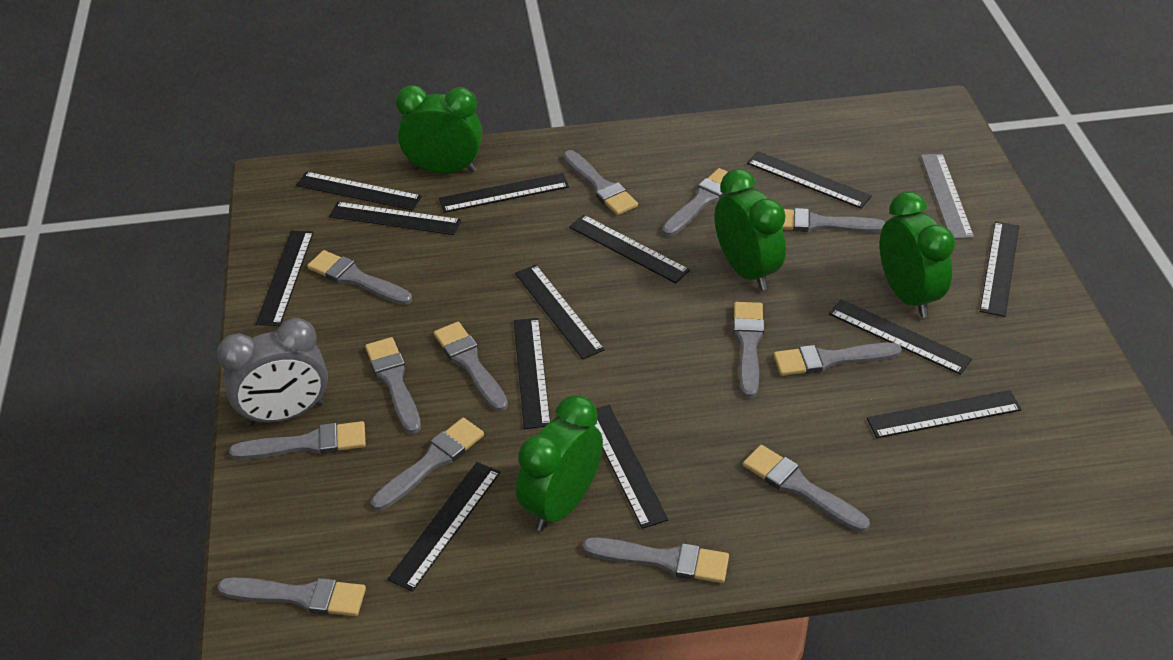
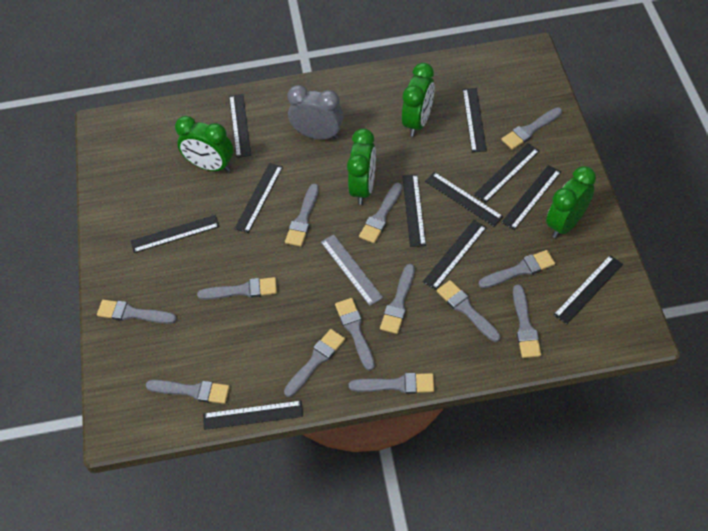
black ruler: [256,231,314,326] [296,172,422,210] [329,202,461,235] [388,462,500,592] [439,173,569,213] [514,318,550,429] [515,265,605,359] [569,215,690,283] [595,405,669,529] [747,151,872,209] [829,299,972,375] [867,390,1022,438] [980,221,1019,317] = 13 -> [131,215,220,253] [203,401,303,430] [229,94,251,158] [234,163,283,233] [402,174,426,247] [423,220,487,290] [425,172,503,227] [463,88,487,152] [474,143,539,203] [501,165,561,230] [553,255,623,325] = 11

